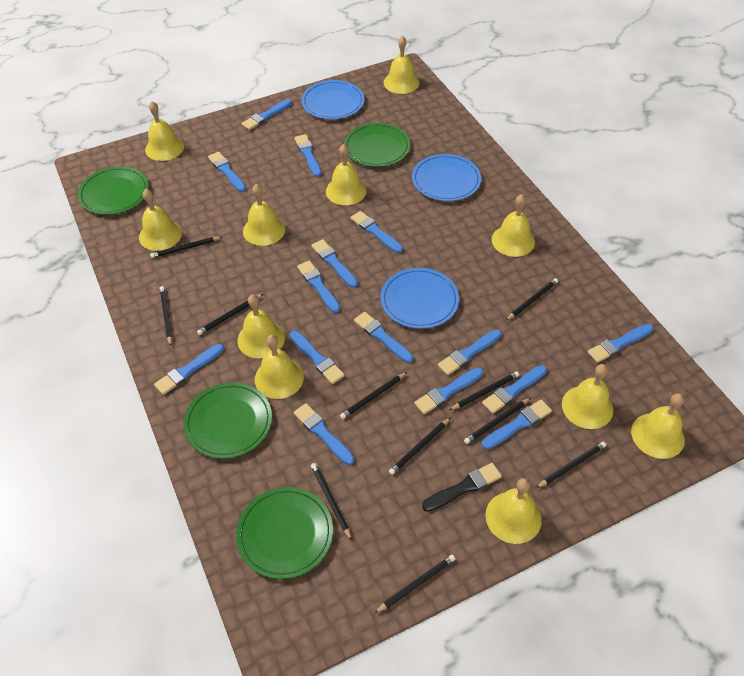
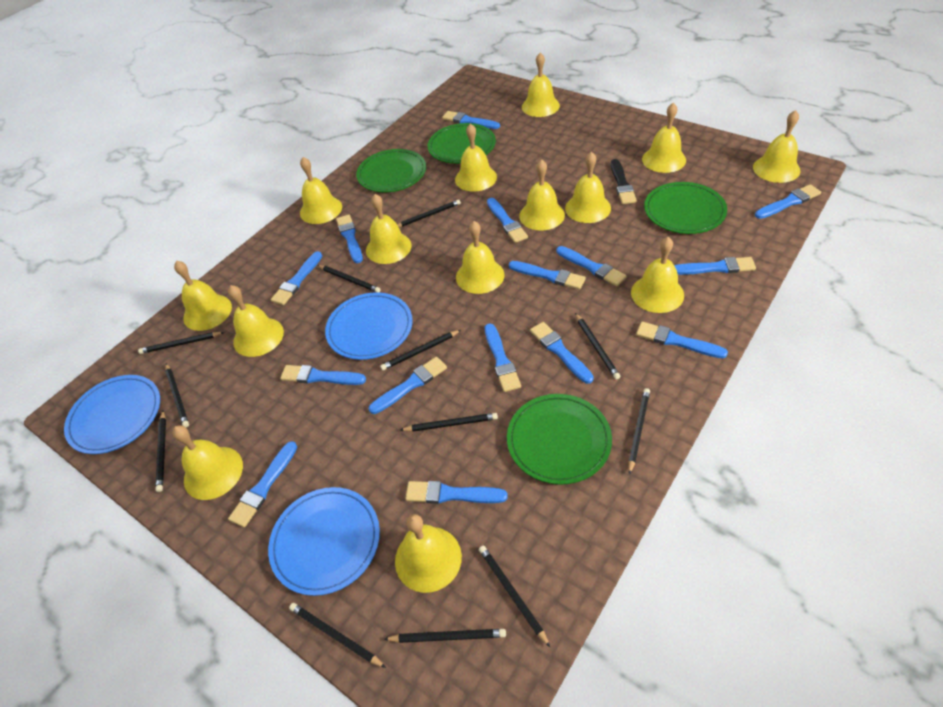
black pencil: [150,237,222,258] [160,286,172,346] [197,294,263,335] [311,463,352,541] [340,372,407,419] [375,555,455,613] [389,418,450,475] [450,371,519,410] [464,398,531,444] [506,278,558,320] [536,442,606,488] = 11 -> [138,332,225,354] [155,411,166,492] [165,363,189,427] [289,603,386,668] [317,265,381,292] [380,330,461,370] [384,629,506,643] [397,199,461,227] [400,413,498,432] [479,545,550,647] [575,313,620,380] [628,388,650,475] = 12
yellow bell: [139,189,182,251] [145,101,184,161] [237,295,285,358] [243,184,285,246] [255,335,304,399] [326,144,366,205] [383,36,419,94] [485,478,542,544] [492,194,535,257] [562,364,613,429] [631,393,685,459] = 11 -> [172,425,243,500] [174,261,232,331] [228,285,284,357] [300,157,342,224] [366,194,412,264] [395,514,462,593] [455,123,497,192] [456,221,504,294] [519,159,565,230] [522,52,560,117] [565,151,611,223] [631,237,684,313] [642,103,686,173] [753,110,801,183] = 14

